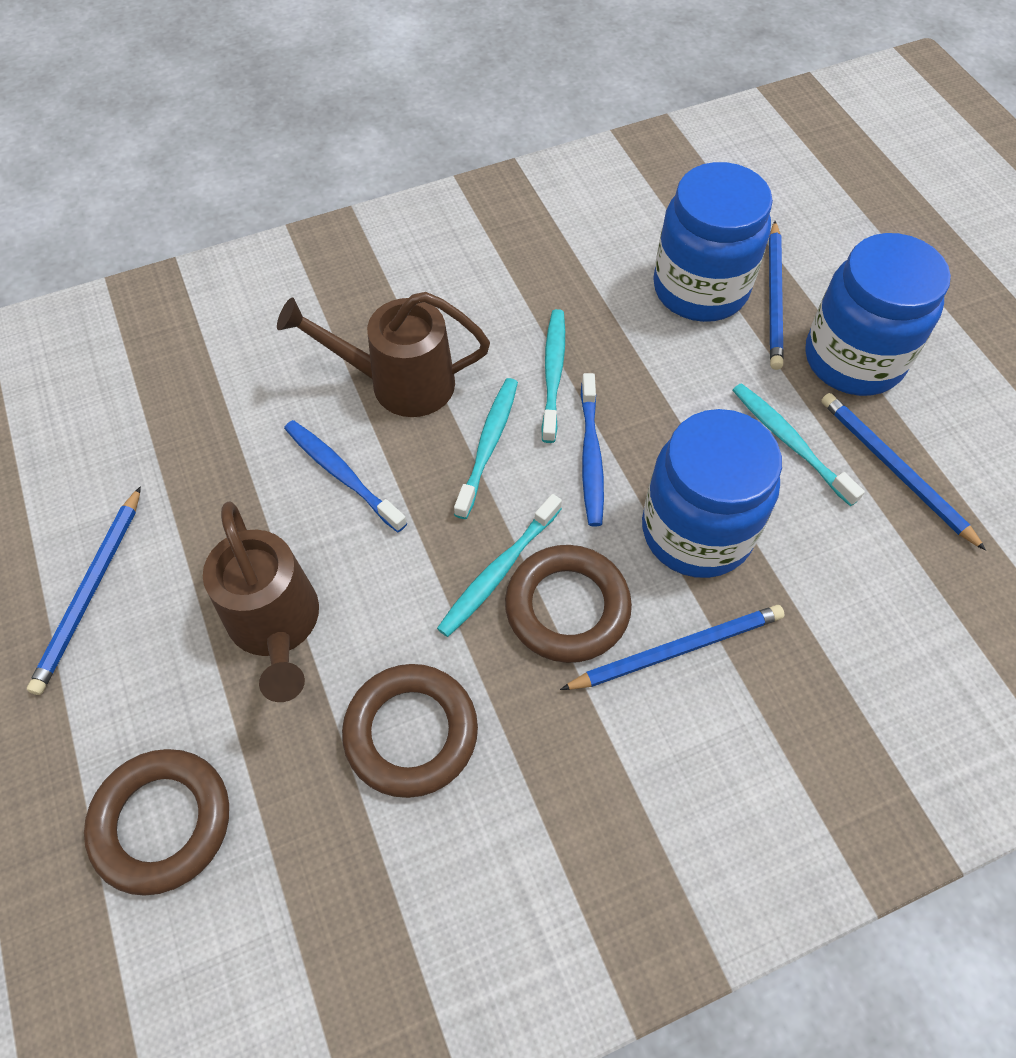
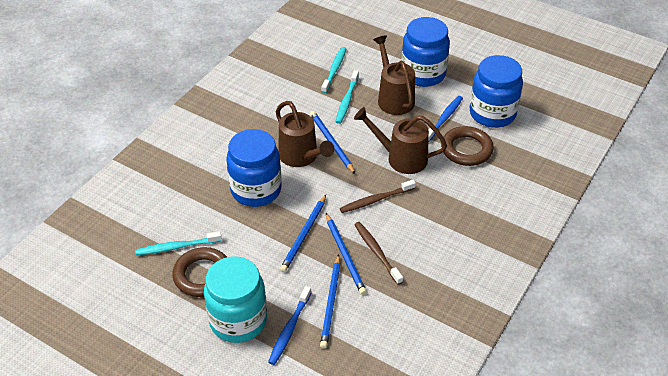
brown ring: [84,749,229,896] [342,664,478,798] [505,545,632,663] = 3 -> [172,247,227,297] [441,126,494,166] = 2
brown toothbrush: none = 0 -> [340,180,416,213] [354,222,403,285] = 2
brown watering can: [203,501,319,702] [277,292,490,417] = 2 -> [276,101,334,167] [354,107,447,174] [373,35,415,115] = 3
turquoise jar: none = 0 -> [204,256,267,343] = 1
turquoise toothbrush: [437,494,562,637] [454,378,518,519] [541,309,565,443] [733,383,865,506] = 4 -> [135,231,222,255] [321,47,346,93] [336,70,359,124] = 3

